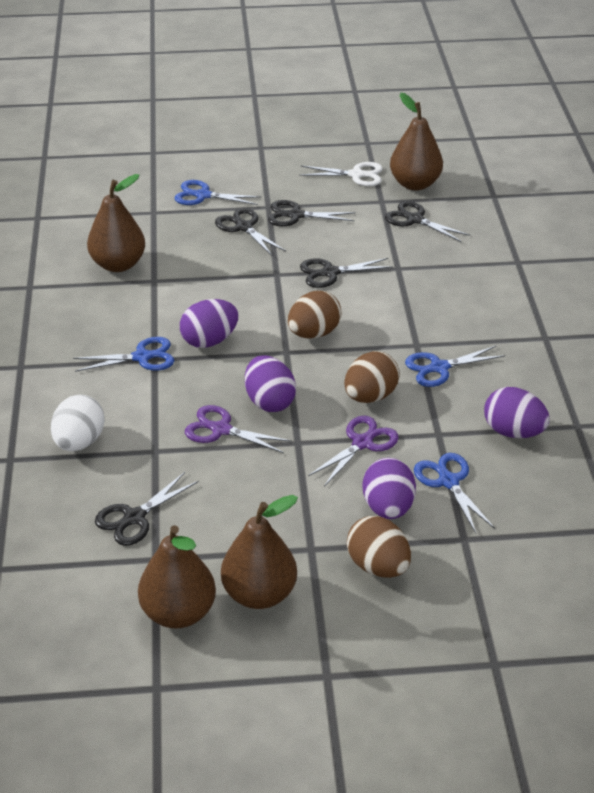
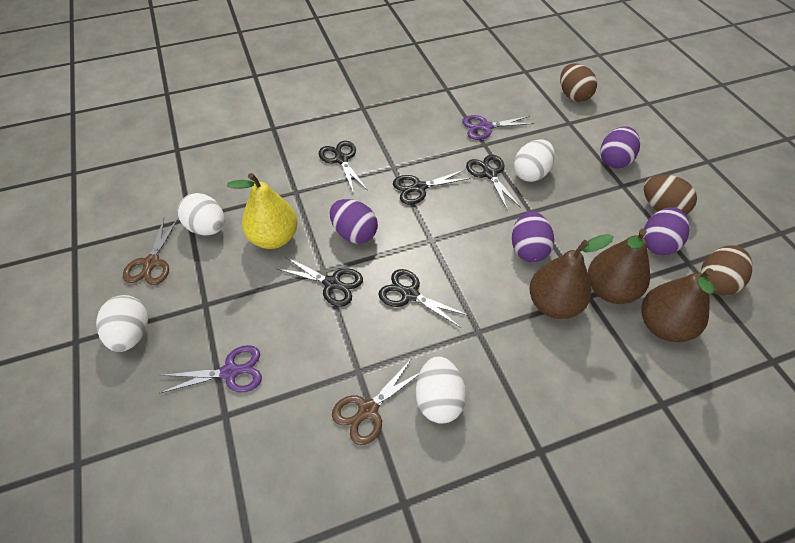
blue scissors: [73,337,174,372] [175,180,261,205] [405,345,505,387] [414,453,495,533] = 4 -> none = 0
brown pear: [87,174,145,272] [138,525,216,628] [221,495,298,609] [390,93,443,190] = 4 -> [529,234,614,319] [588,229,650,304] [641,268,715,342] = 3
brown scissors: none = 0 -> [123,218,179,285] [332,358,419,445] = 2
white egg: [51,395,105,451] = 1 -> [96,295,148,352] [177,193,225,235] [416,356,466,424] [514,139,555,182] = 4
white scissors: [299,162,383,186] = 1 -> none = 0
yellow pear: none = 0 -> [227,173,298,249] = 1

